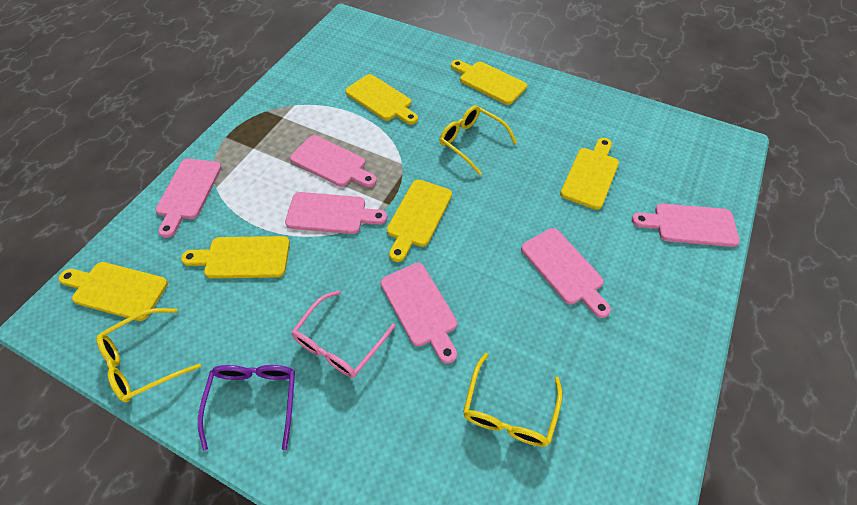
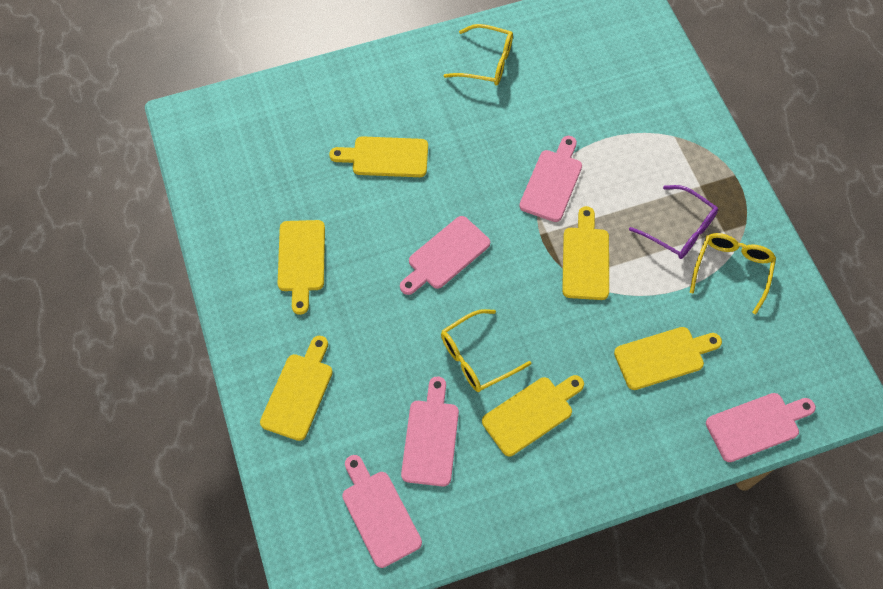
pink cutting board: [155,159,222,238] [285,192,387,234] [290,135,377,187] [381,263,457,364] [521,228,611,318] [632,203,740,247] = 6 -> [342,455,422,568] [400,216,490,295] [401,377,459,487] [519,136,582,222] [706,393,816,462] = 5
pink glasses: [292,290,396,378] = 1 -> none = 0

